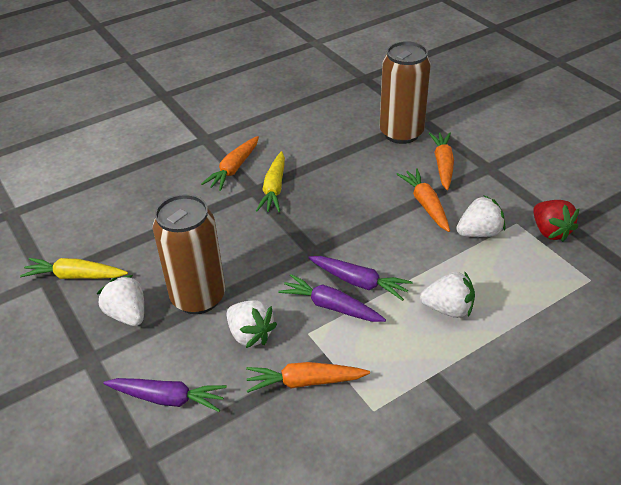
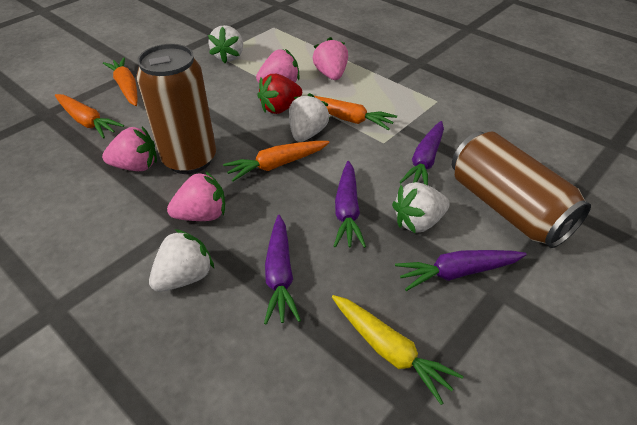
pink strawberry: none = 0 -> [102,126,157,171] [167,171,225,221] [256,49,300,83] [313,37,348,80] = 4
purple carrot: [103,378,227,412] [278,274,386,322] [308,256,413,301] = 3 -> [264,215,301,325] [334,161,366,248] [395,250,527,291] [400,121,444,185] = 4
yellow carrot: [20,258,128,279] [256,151,285,212] = 2 -> [332,295,463,405] = 1

